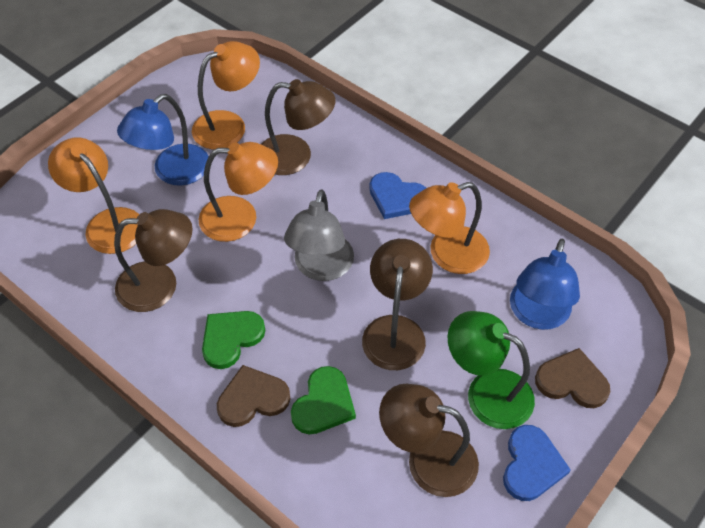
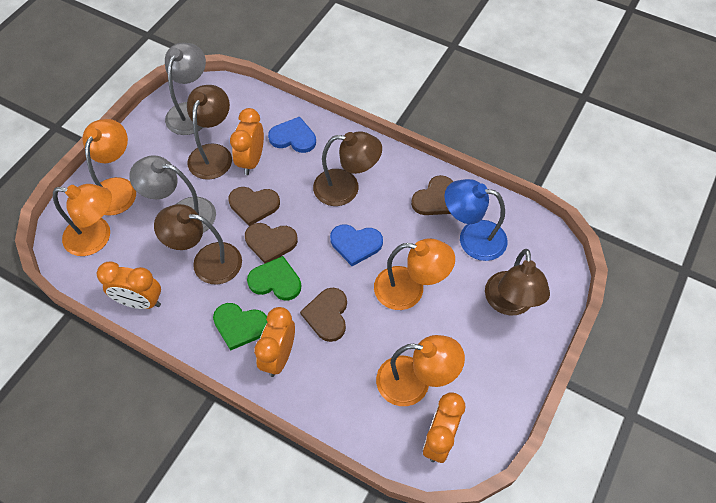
blue lamp: [117,94,209,186] [510,239,580,330] = 2 -> [444,179,507,261] = 1
brown heart: [217,365,290,427] [535,348,610,408] = 2 -> [228,187,280,226] [245,223,298,263] [300,288,347,342] [411,175,453,215] = 4
green lamp: [448,311,535,429] = 1 -> none = 0
grey lamp: [284,189,354,281] = 1 -> [129,155,216,233] [165,43,206,135] = 2
orange clock: none = 0 -> [97,261,161,309] [230,108,264,175] [254,307,295,377] [423,392,465,463] = 4

